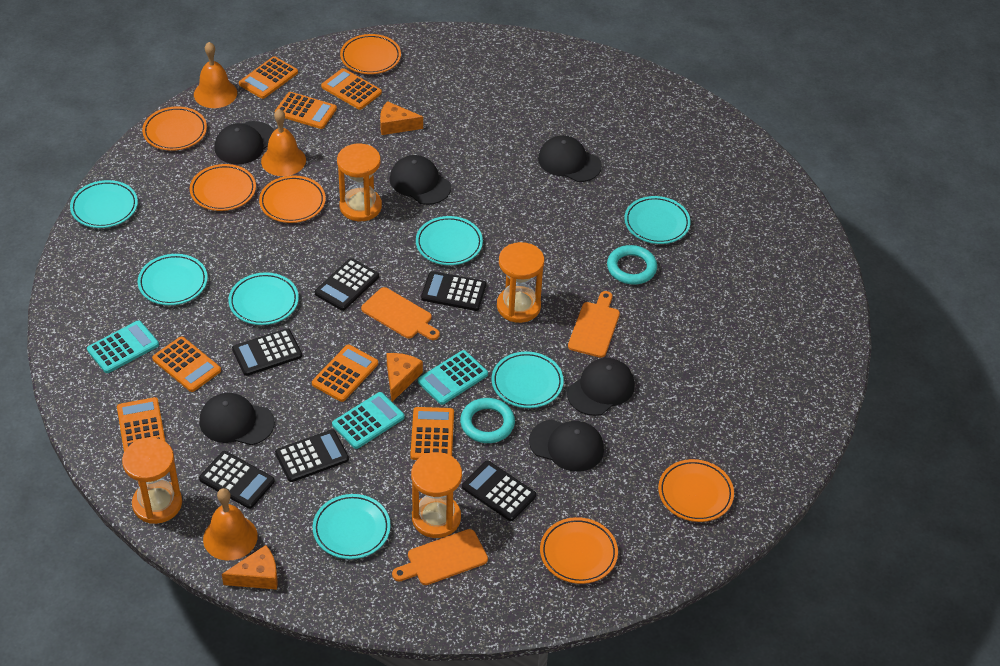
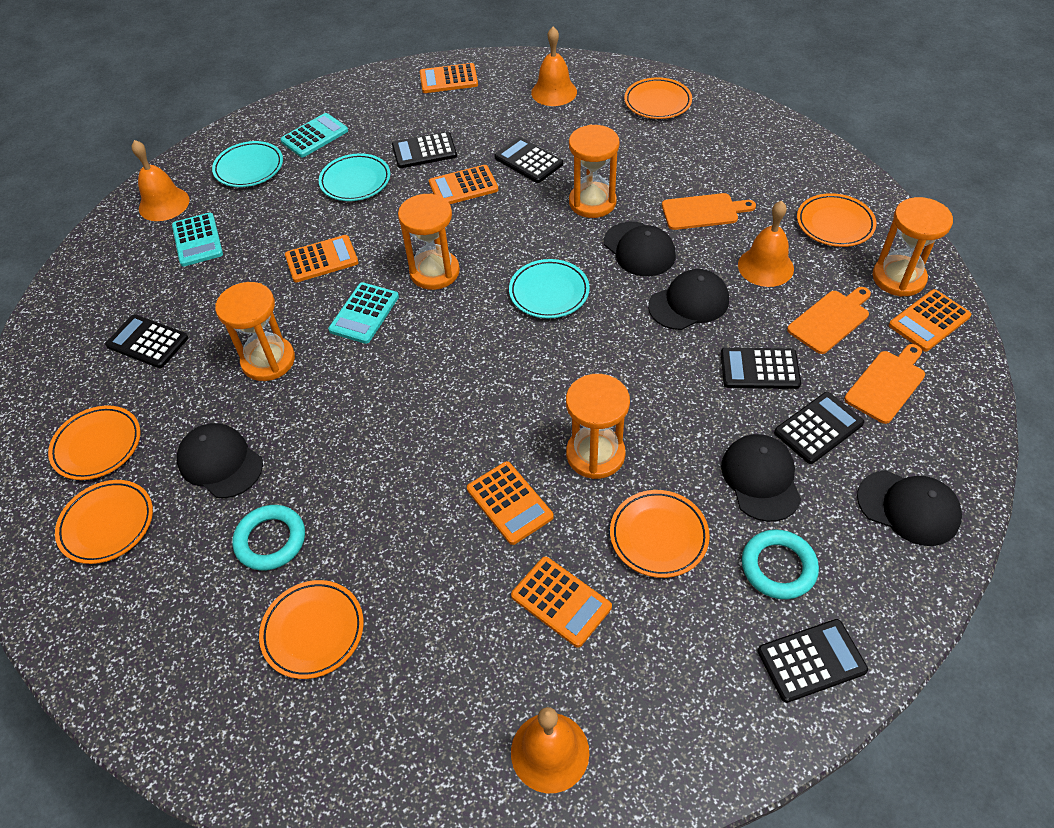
black cap: [199,393,275,445] [215,121,274,164] [390,155,451,205] [529,419,604,472] [538,135,602,182] [567,358,635,416] = 6 -> [177,423,263,498] [604,222,676,276] [648,269,729,330] [721,434,801,522] [857,470,962,546] = 5
orange bell: [194,42,237,108] [203,488,258,561] [261,109,306,176] = 3 -> [131,140,190,221] [511,707,589,793] [531,27,577,106] [738,201,794,287] = 4
orange calculator: [117,397,166,452] [152,336,221,392] [239,56,298,99] [275,92,337,129] [312,345,378,402] [321,68,382,110] [410,407,454,460] = 7 -> [285,235,358,283] [420,63,478,93] [429,165,498,204] [467,461,554,545] [511,556,612,648] [889,289,971,352] = 6
orange cheese: [222,545,278,590] [380,101,423,135] [386,353,423,402] = 3 -> none = 0
orange hourglass: [122,437,182,524] [337,144,382,221] [411,452,462,538] [497,242,544,323] = 4 -> [215,282,295,381] [398,193,460,290] [566,374,630,479] [569,125,620,218] [872,197,953,297] = 5
turquoise plate: [70,180,138,228] [138,254,208,305] [228,272,299,325] [313,494,391,559] [416,216,483,265] [492,352,564,408] [624,196,691,244] = 7 -> [212,141,283,187] [319,153,390,201] [509,259,590,318] = 3

